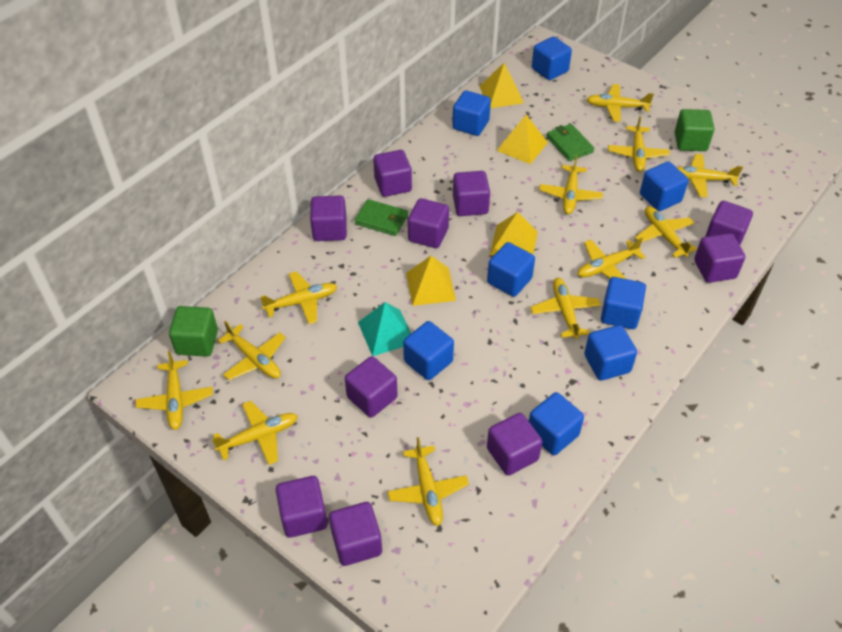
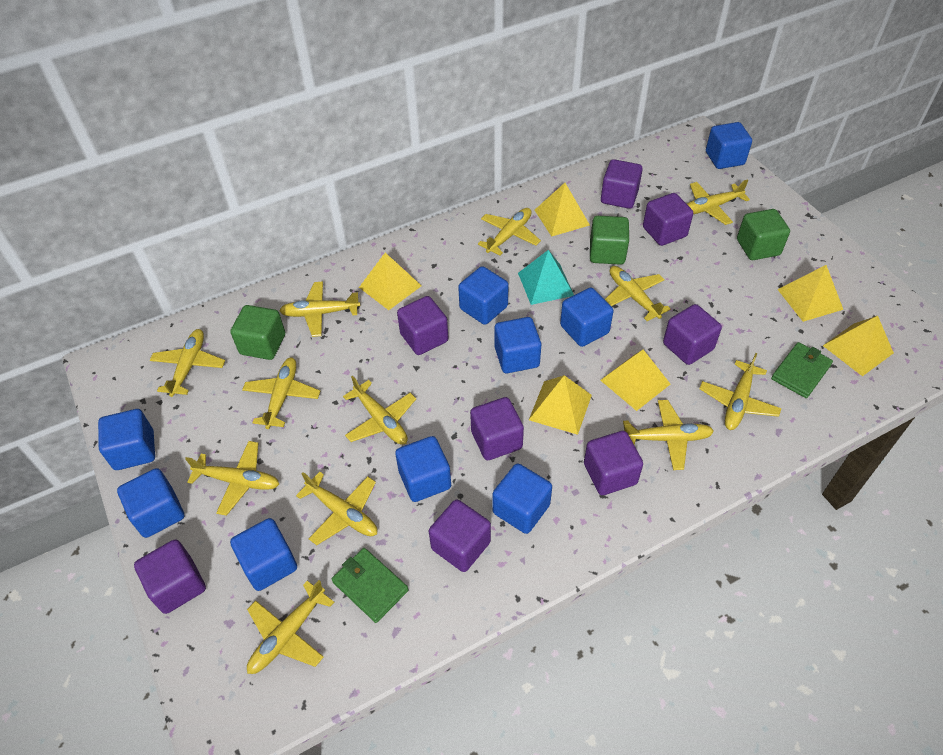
blue cube: [403,321,454,380] [452,90,491,136] [487,242,535,297] [529,392,584,455] [532,36,572,80] [584,325,637,381] [601,277,646,329] [640,162,689,211] = 8 -> [98,409,155,470] [117,468,184,538] [230,518,297,591] [395,436,451,502] [458,266,509,325] [492,463,552,534] [495,317,541,373] [560,288,613,347] [706,122,752,169] = 9
green cube: [169,306,218,357] [675,109,715,151] = 2 -> [231,305,285,360] [590,216,629,265] [737,209,790,260] = 3
purple cube: [276,476,327,538] [310,196,347,241] [329,502,382,566] [345,356,398,418] [373,150,412,197] [408,198,449,248] [453,171,490,216] [487,413,542,476] [694,233,745,283] [705,201,753,245] = 10 -> [134,539,206,614] [397,296,449,355] [429,499,491,572] [470,397,524,460] [584,431,643,495] [601,159,643,209] [643,193,693,246] [663,304,722,365] = 8
yellow pyramid: [406,256,456,306] [479,63,524,108] [490,212,538,256] [497,115,548,164] = 4 -> [359,253,421,310] [529,375,592,435] [535,183,590,236] [600,350,670,411] [777,265,843,322] [823,316,894,376] = 6

